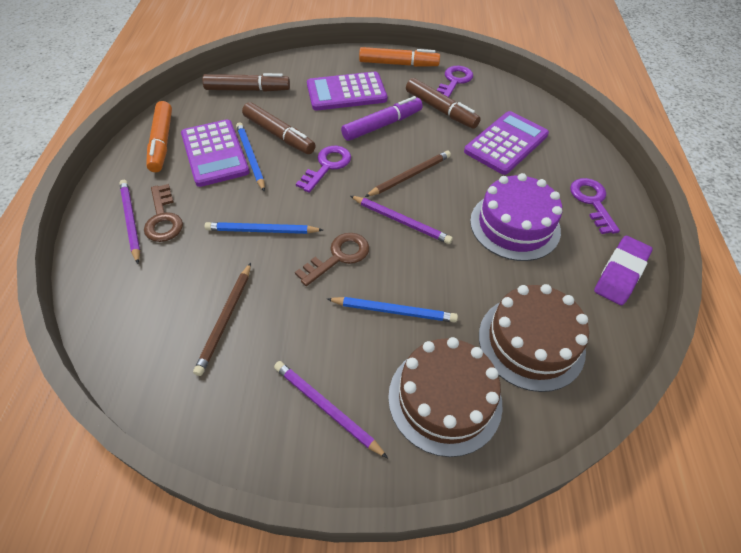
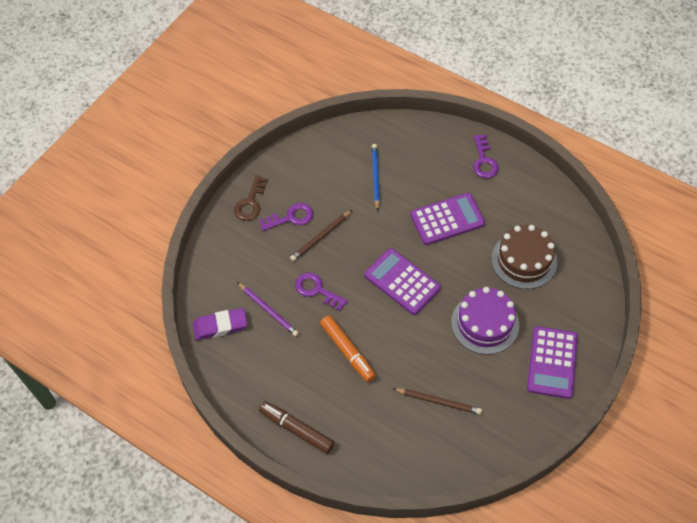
blue pencil: [205,222,323,234] [236,122,265,192] [327,297,458,323] = 3 -> [372,144,380,211] = 1
brown cake: [388,337,503,457] [479,284,589,392] = 2 -> [492,225,557,289] = 1
brown key: [144,184,183,242] [295,233,369,286] = 2 -> [234,175,267,221] = 1
brown marker: [202,73,290,92] [242,102,316,154] [406,78,481,129] = 3 -> [259,401,335,454] = 1
orange marker: [146,101,172,172] [359,47,440,67] = 2 -> [320,315,376,382] = 1
purple marker: [341,96,423,141] = 1 -> none = 0
purple pencil: [119,180,140,264] [274,361,388,458] [351,196,453,244] = 3 -> [237,282,299,337] = 1

